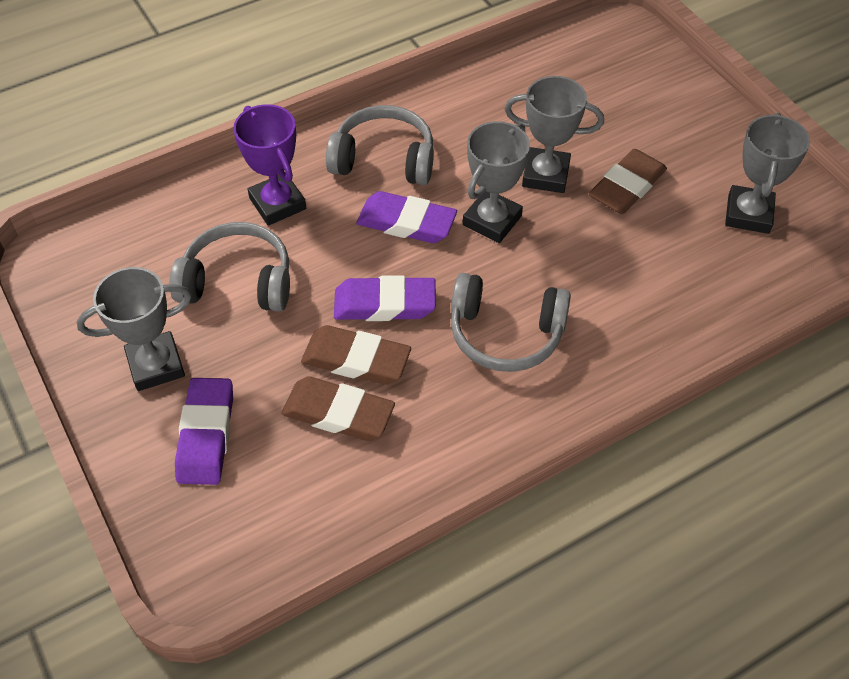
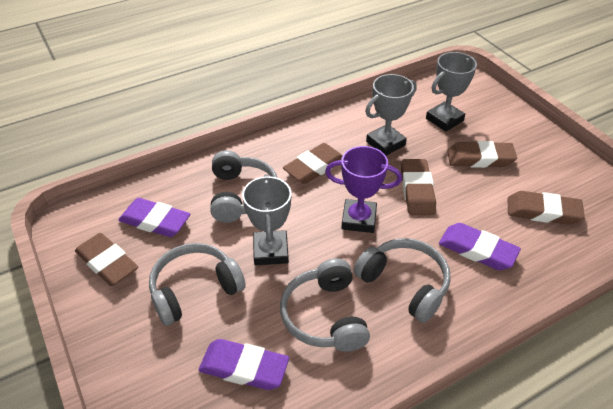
brown eraser: [281,376,395,441] [301,325,411,385] [589,149,667,214] = 3 -> [75,233,138,286] [283,143,343,184] [401,159,436,215] [447,141,517,168] [507,191,585,225] = 5
grey headphones: [170,222,290,312] [326,105,434,185] [451,273,571,372] = 3 -> [149,243,246,326] [210,150,277,223] [280,258,370,352] [354,238,451,323] = 4
grey trophy: [77,267,192,391] [463,121,530,243] [505,76,604,193] [725,113,810,234] = 4 -> [242,174,292,265] [365,74,417,156] [426,52,477,132] = 3

